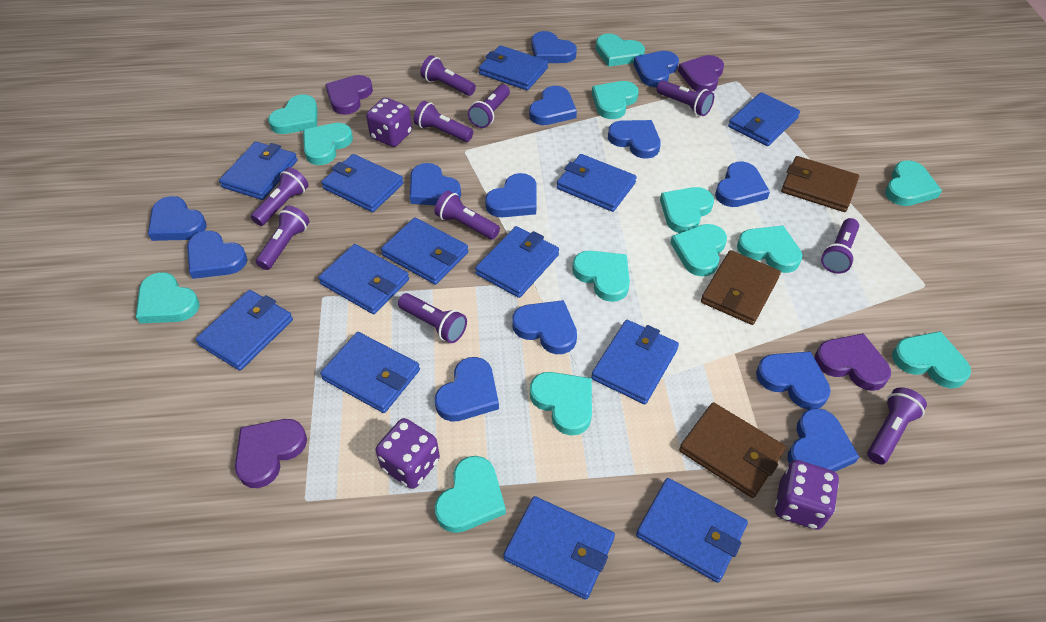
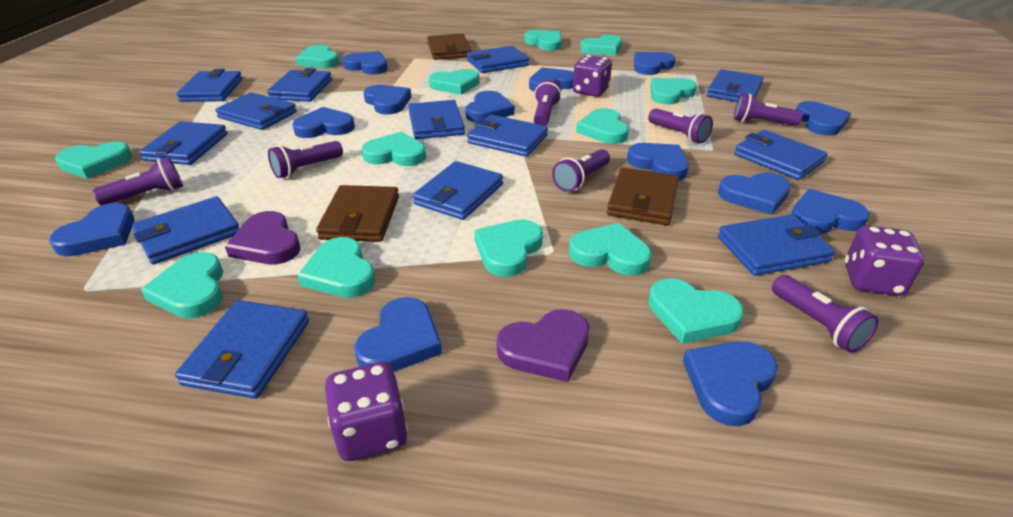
purple flashlight: [251,167,309,226] [256,206,309,270] [398,293,467,343] [414,101,473,142] [420,55,476,96] [435,191,500,239] [468,84,510,128] [656,80,714,116] [821,218,859,274] [867,387,927,465] = 10 -> [93,157,183,205] [268,141,343,178] [534,80,561,126] [552,149,610,192] [648,108,713,143] [734,93,803,126] [772,275,879,353] = 7
purple heart: [235,419,307,488] [325,75,373,115] [678,55,724,92] [815,333,891,391] = 4 -> [225,211,301,264] [497,309,590,382] = 2

